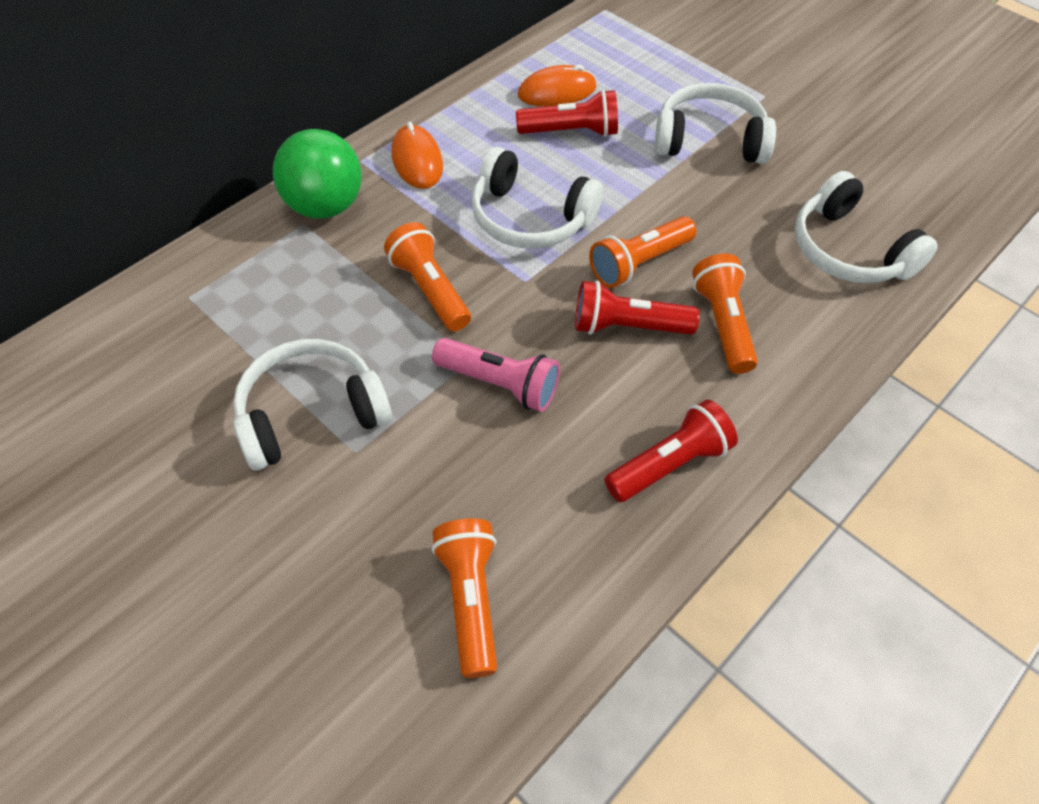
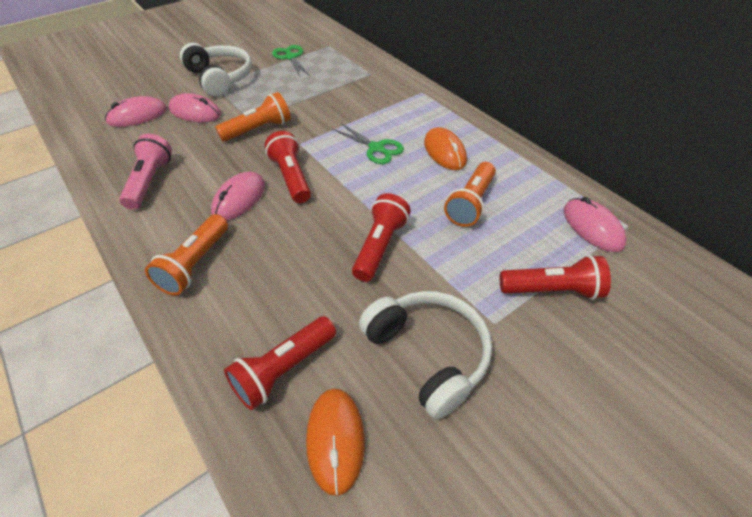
green ball: [273,129,362,218] = 1 -> none = 0
green scissors: none = 0 -> [272,45,310,77] [333,123,404,164] = 2
orange flashlight: [384,222,471,332] [431,518,497,678] [589,216,696,288] [692,254,758,374] = 4 -> [145,214,228,296] [215,92,291,141] [444,162,496,227] = 3
pink mouse: none = 0 -> [105,96,167,127] [169,93,221,122] [211,172,265,220] [564,197,627,252] = 4
red flashlight: [516,89,618,137] [575,281,700,335] [604,399,738,502] = 3 -> [224,316,336,410] [265,131,311,203] [352,193,411,282] [500,255,611,300] = 4
white headphones: [233,339,392,470] [471,147,603,249] [655,83,776,164] [795,171,938,283] = 4 -> [180,43,252,97] [359,291,492,419] = 2

